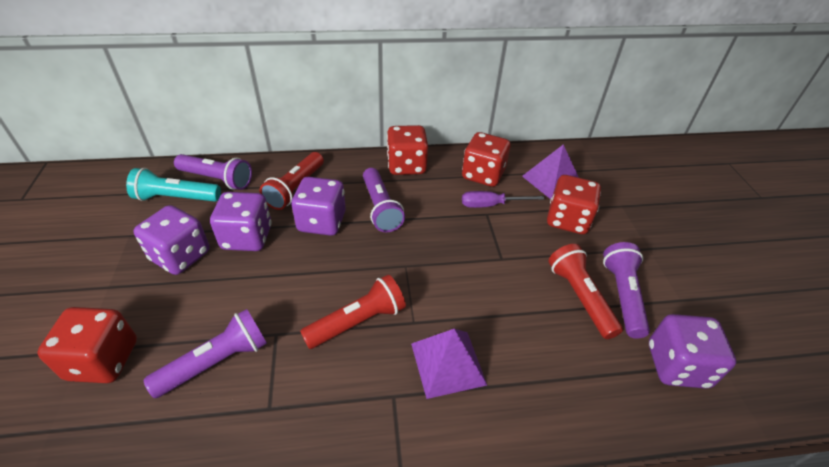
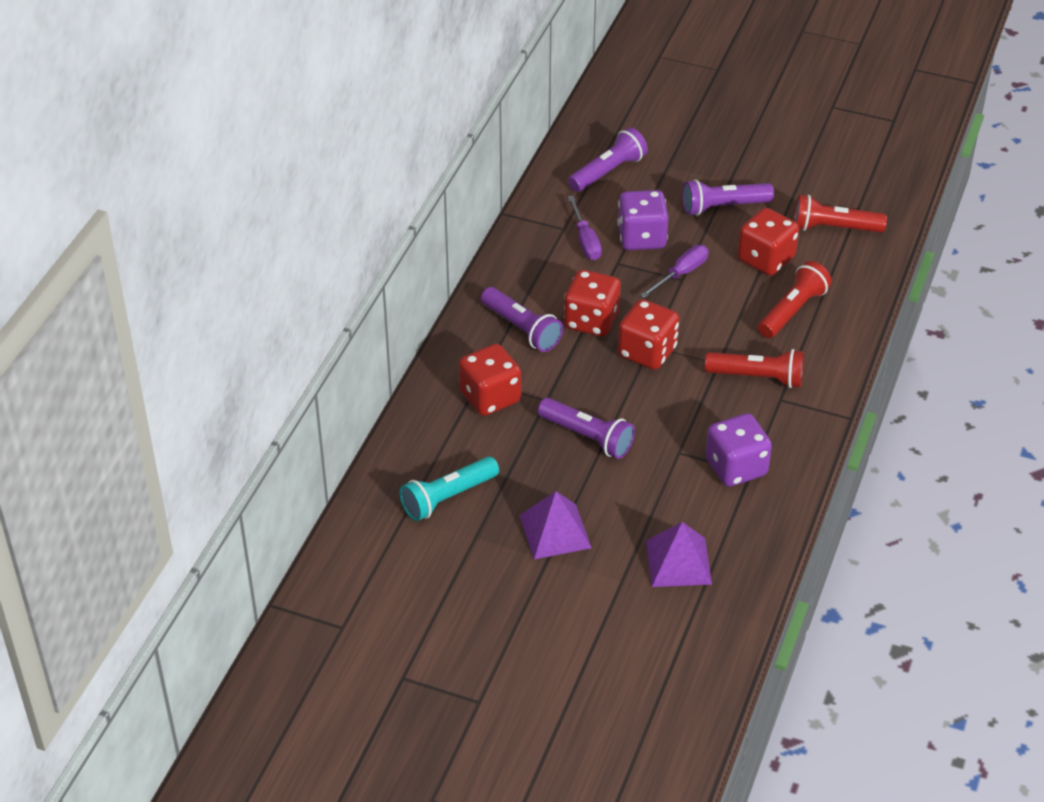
purple dice: [133,205,210,275] [210,192,272,251] [292,177,346,236] [649,314,736,389] = 4 -> [617,190,669,250] [706,413,772,487] = 2
purple screwdriver: [462,191,544,208] = 1 -> [568,196,602,260] [640,245,709,298] = 2

